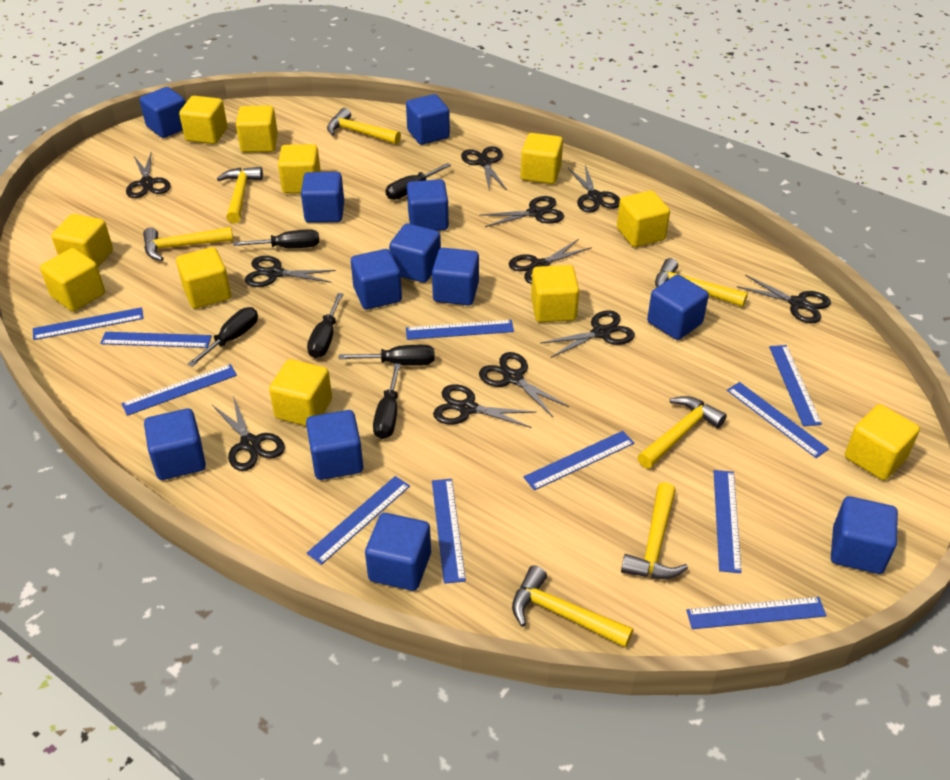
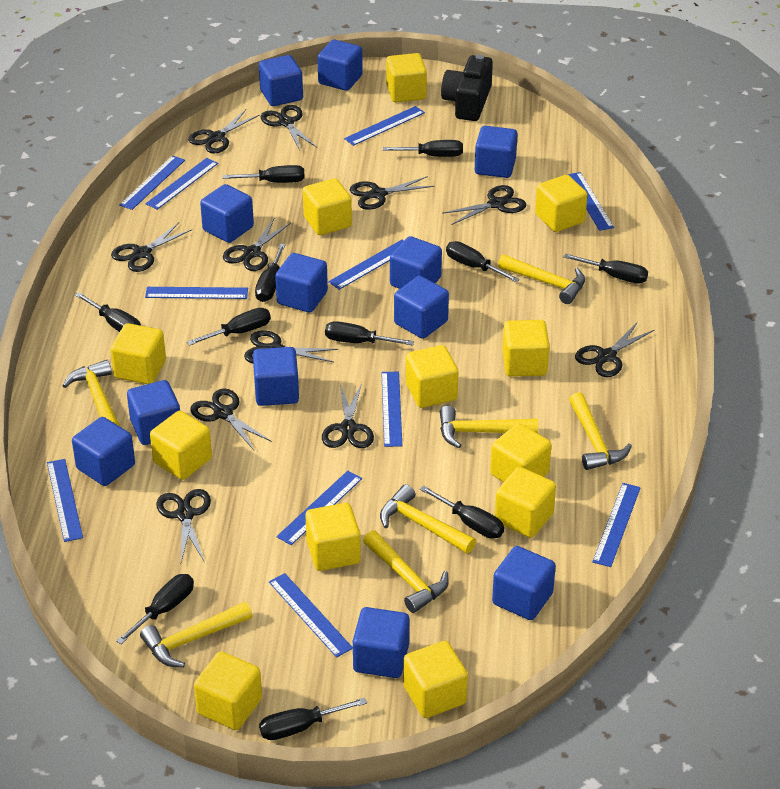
black camera: none = 0 -> [441,54,493,121] = 1
black screwdriver: [188,307,258,367] [233,229,319,248] [307,293,343,358] [339,345,435,366] [373,363,401,439] [385,163,451,200] = 6 -> [75,292,141,332] [116,574,194,644] [187,308,271,346] [223,165,305,183] [255,244,285,302] [259,697,367,740] [325,321,414,345] [383,140,463,157] [420,485,504,539] [446,241,520,282] [564,254,648,284] = 11
yellow cube: [40,248,105,311] [51,214,113,267] [176,247,231,309] [179,96,227,144] [236,105,278,153] [269,359,332,426] [278,144,321,194] [521,133,563,184] [531,265,579,322] [617,190,670,247] [845,404,920,480] = 11 -> [111,323,166,384] [150,411,212,480] [194,651,262,730] [303,178,352,235] [305,503,361,571] [386,53,427,102] [403,641,468,718] [406,345,458,408] [490,423,551,482] [495,467,556,538] [503,320,550,377] [535,175,587,232] = 12

